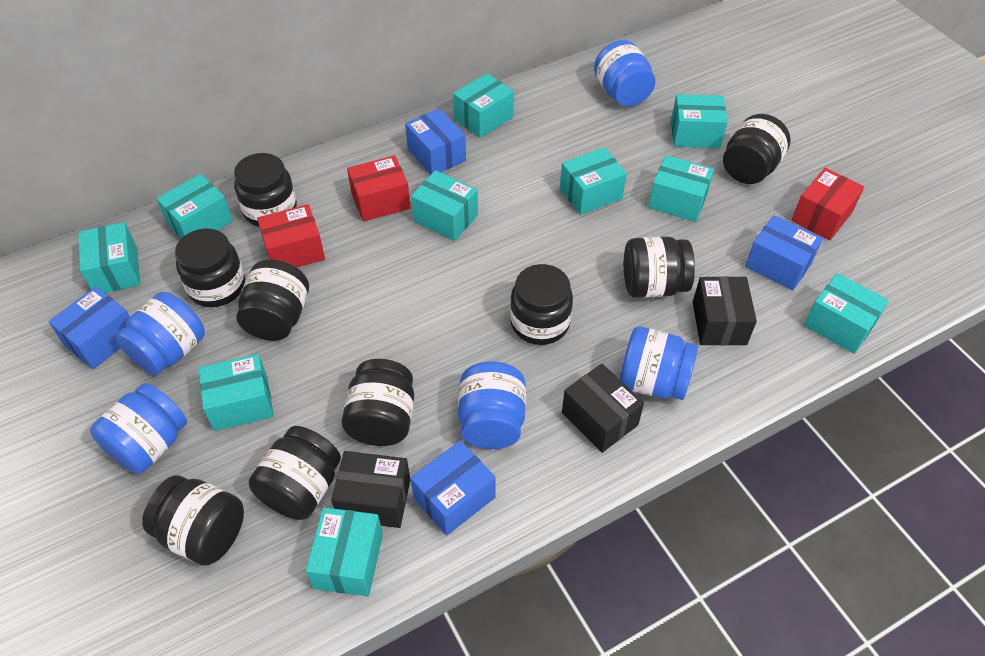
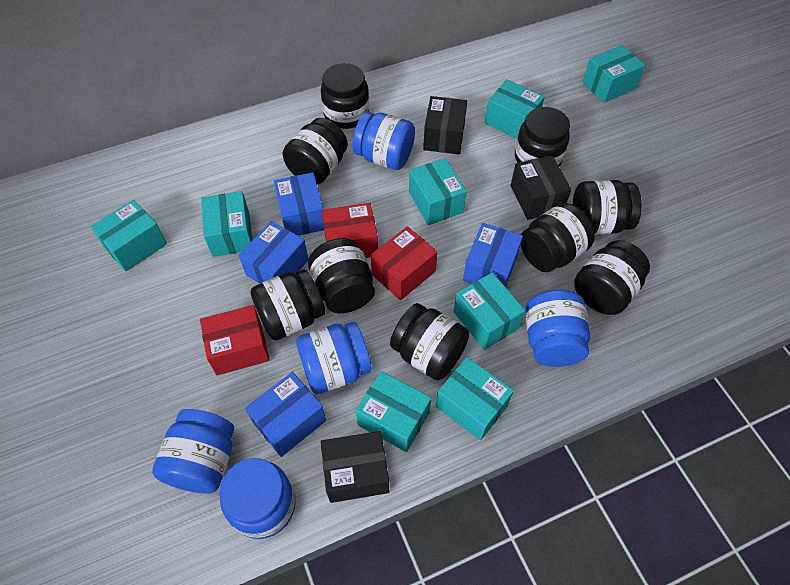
turquoise box: [78,222,140,293] [156,174,233,238] [198,354,274,431] [306,507,383,596] [411,170,478,241] [453,73,514,138] [560,147,627,215] [648,155,714,222] [671,94,728,148] [804,273,889,354] = 10 -> [90,200,167,272] [201,191,252,257] [356,371,431,452] [409,158,467,225] [436,357,514,440] [454,273,525,350] [485,79,545,139] [583,45,645,103] = 8

